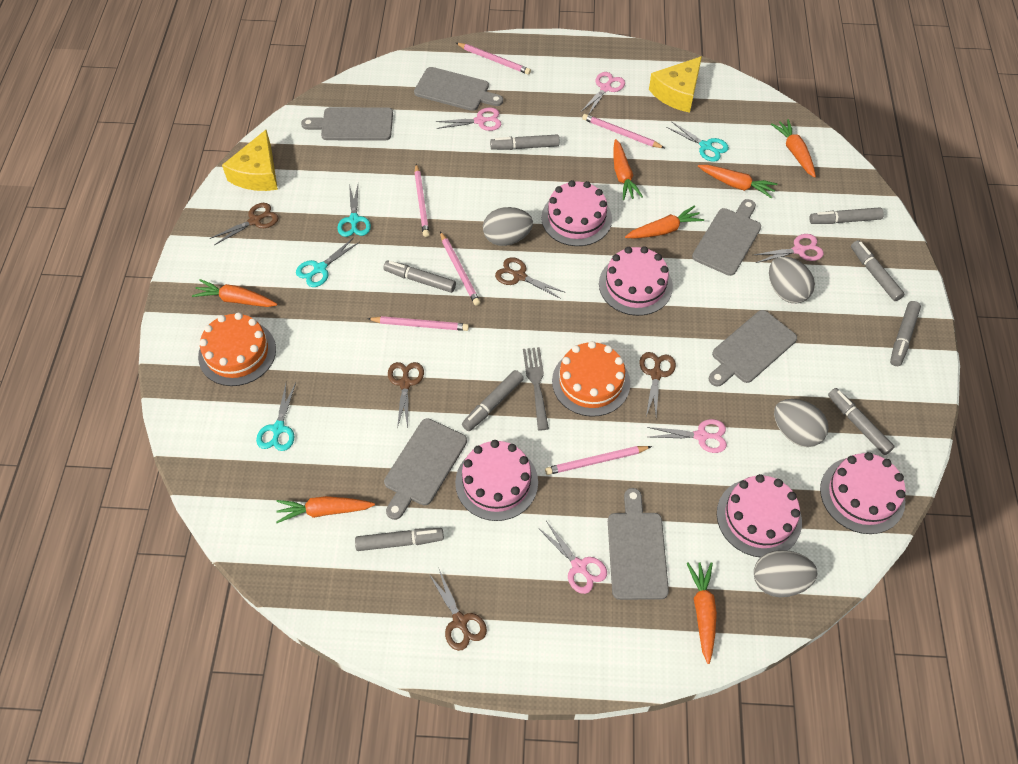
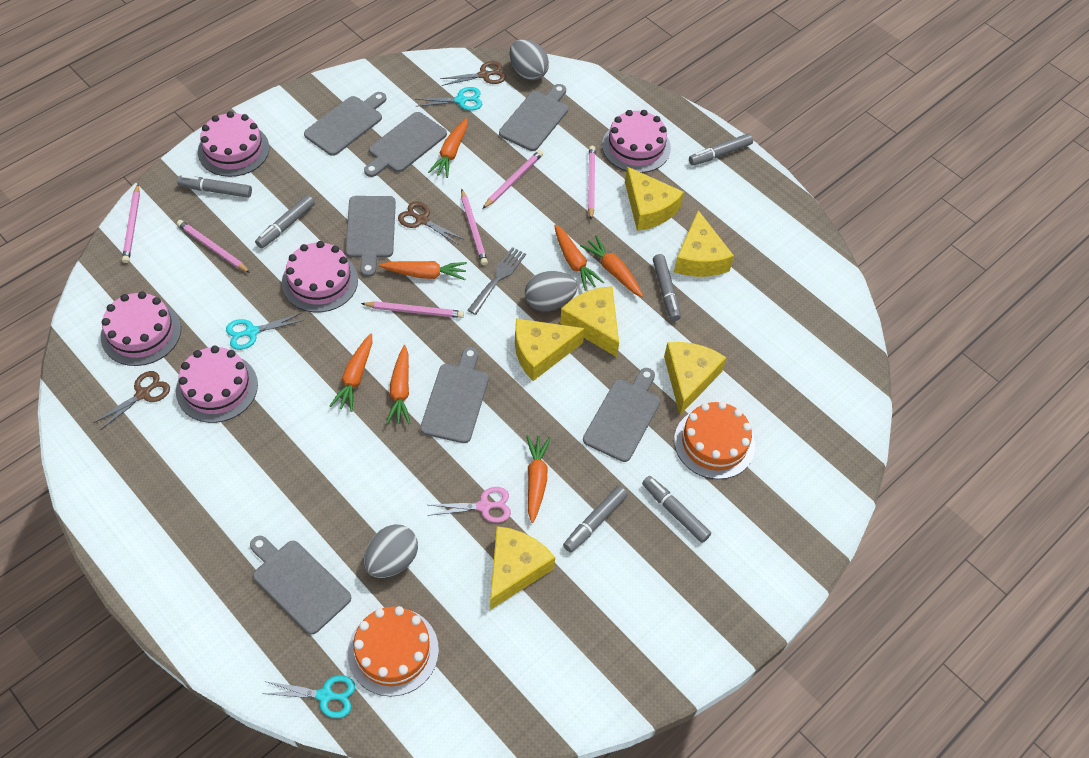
brown scissors: [210,203,279,245] [388,362,424,429] [429,569,487,651] [495,257,564,299] [639,352,676,416] = 5 -> [93,371,170,430] [398,201,463,245] [440,61,506,86] = 3
grey cutting board: [301,107,393,141] [384,418,467,520] [414,67,503,111] [608,488,669,600] [692,199,761,276] [709,310,797,387] = 6 -> [250,536,351,634] [304,92,386,156] [345,196,396,277] [364,112,447,177] [420,347,489,443] [499,84,568,151] [583,368,660,462] = 7
grey egg: [483,207,533,246] [754,550,817,597] [769,256,815,303] [774,399,829,447] = 4 -> [364,524,418,578] [510,39,549,80] [525,271,577,311] = 3
grey marker: [355,528,444,551] [383,260,456,293] [462,370,524,431] [490,134,560,150] [809,207,884,224] [828,388,895,455] [851,240,904,301] [890,301,921,366] = 8 -> [177,175,252,198] [255,195,315,248] [563,486,628,553] [642,476,711,543] [653,254,681,321] [689,133,753,166] = 6
pink scissors: [436,108,501,131] [537,521,607,594] [581,72,625,114] [647,419,727,453] [754,234,824,263] = 5 -> [428,487,511,523] = 1
turquoise scissors: [256,383,296,451] [296,237,360,287] [337,184,371,237] [666,121,729,162] = 4 -> [226,313,304,350] [262,675,355,718] [415,87,482,111] = 3
yellow cheese: [222,130,278,191] [649,56,702,113] = 2 -> [490,526,555,610] [515,318,585,381] [560,286,619,357] [625,167,684,231] [664,342,727,415] [674,210,734,277] = 6

